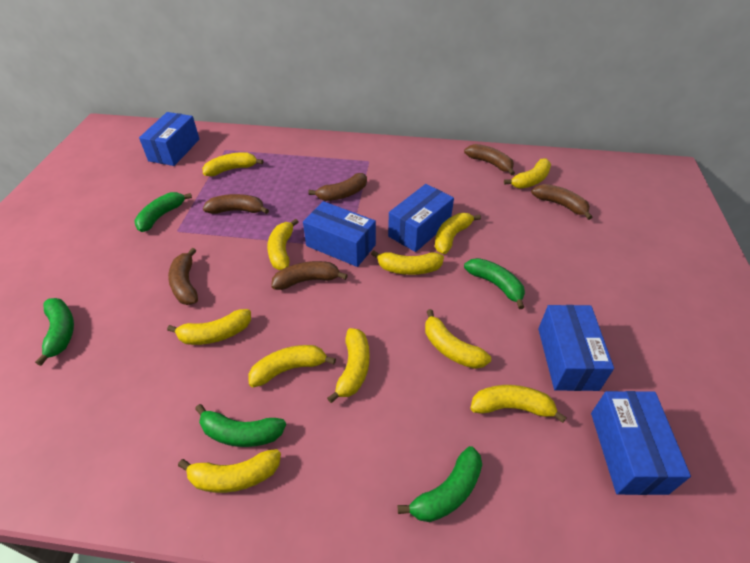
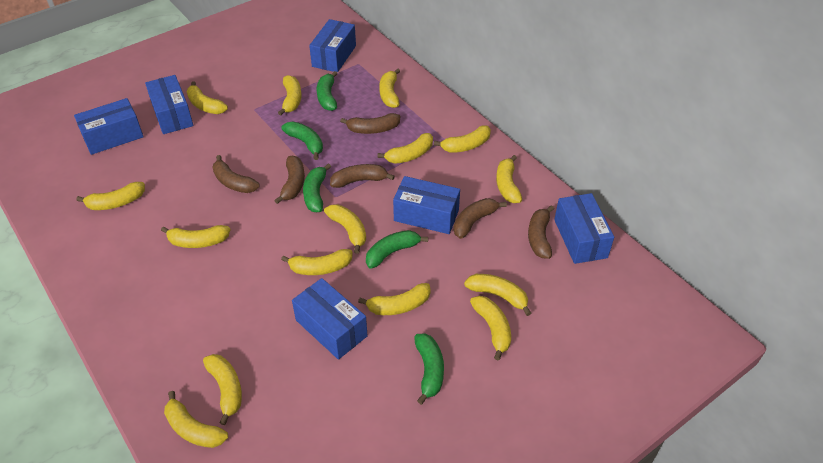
blue box: [139,112,199,166] [303,201,376,267] [388,184,454,252] [538,305,614,391] [591,391,691,495] = 5 -> [74,98,144,155] [145,75,193,134] [292,278,368,360] [309,19,356,73] [393,176,460,234] [554,193,614,264] = 6
yellow banana: [167,309,251,345] [178,449,281,493] [203,152,263,176] [248,345,336,387] [267,218,298,270] [327,328,370,403] [371,250,444,275] [425,309,491,369] [435,213,481,254] [470,385,567,423] [504,158,551,189] = 11 -> [77,182,145,210] [161,225,231,248] [164,391,228,448] [186,81,228,114] [203,354,242,425] [278,75,302,116] [281,249,353,275] [324,204,366,254] [358,283,431,315] [377,133,433,164] [379,68,400,108] [434,125,491,153] [464,274,531,316] [470,296,511,361] [496,155,522,203] = 15

